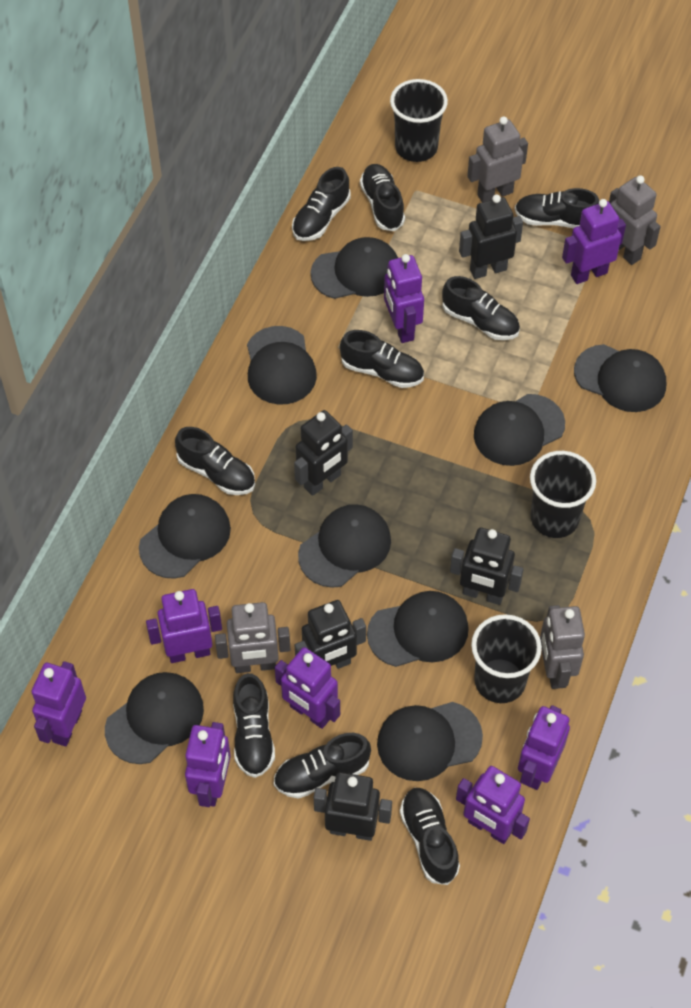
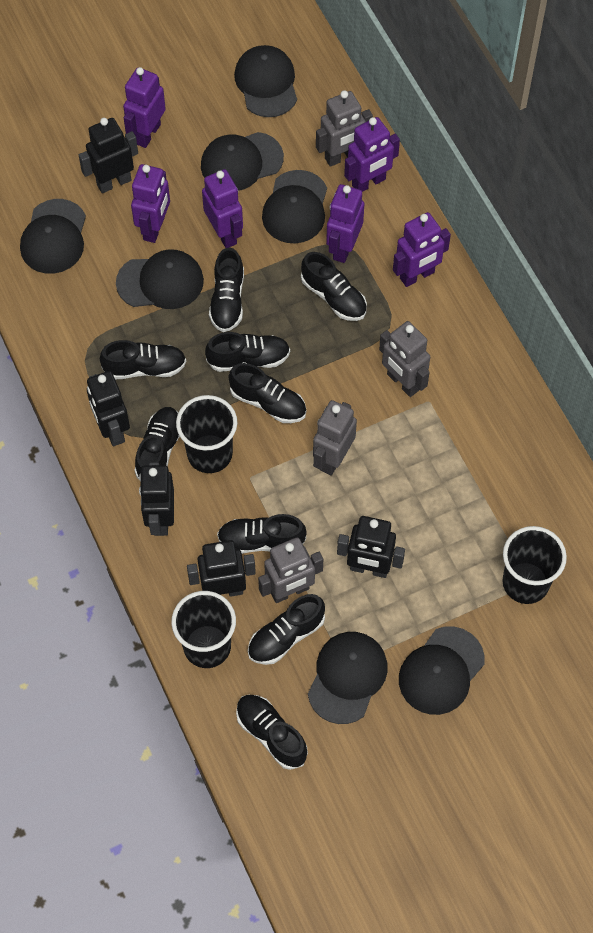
black cap: [105,672,204,764] [139,494,231,579] [247,326,317,405] [298,504,391,588] [311,237,398,299] [367,591,469,667] [377,702,483,781] [474,394,565,466] [574,344,666,412] = 9 -> [20,199,86,274] [116,249,204,309] [201,132,284,191] [234,45,297,117] [262,170,327,243] [308,632,388,724] [399,626,485,715] = 7
purple robot: [32,661,86,746] [146,589,222,663] [185,722,231,807] [275,647,340,729] [384,254,424,343] [456,766,530,844] [518,705,570,790] [562,199,626,284] = 8 -> [123,67,166,148] [131,164,170,243] [202,169,243,248] [326,184,364,263] [344,117,400,192] [393,212,451,287] = 6

